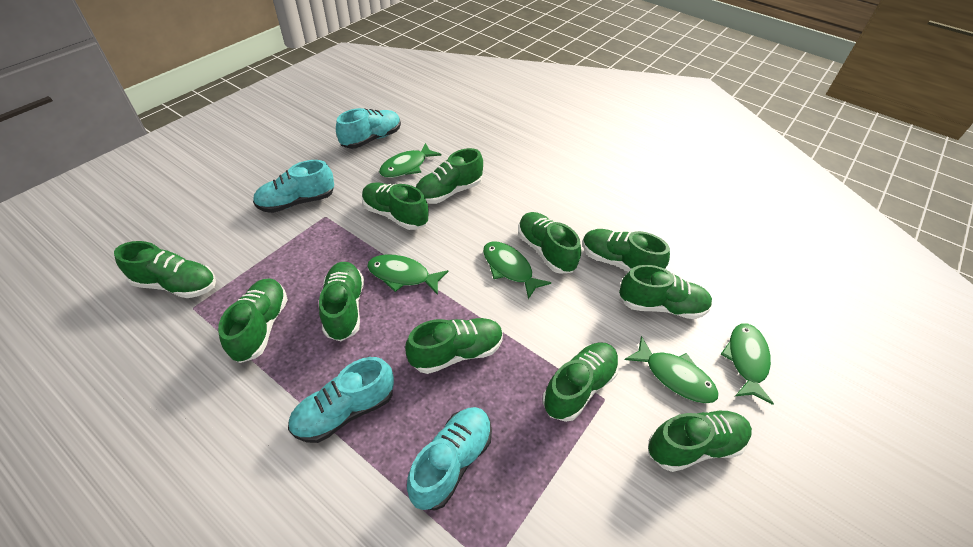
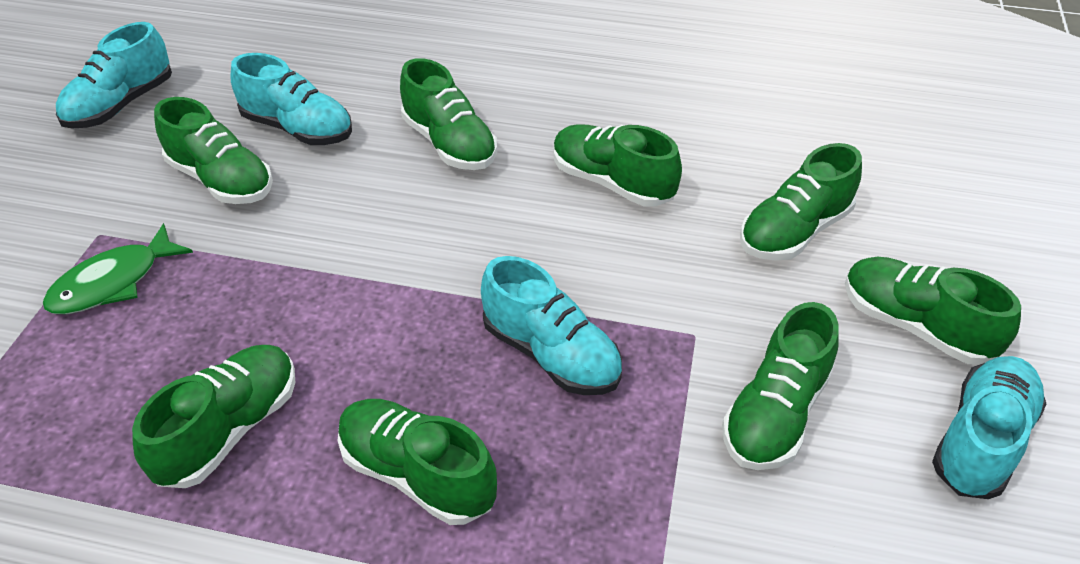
green fish: [367,254,449,295] [379,143,442,178] [483,241,551,299] [624,336,719,403] [721,324,774,405] = 5 -> [43,223,193,314] = 1
green shoe: [114,241,216,298] [218,278,288,363] [319,262,364,341] [362,182,428,230] [405,318,503,374] [416,148,483,204] [518,212,581,274] [543,342,619,422] [582,229,670,272] [619,265,712,319] [648,409,752,472] = 11 -> [132,345,295,488] [154,97,273,204] [338,399,497,525] [400,58,497,170] [554,124,682,207] [722,302,839,470] [740,143,862,261] [845,257,1021,365] = 8

